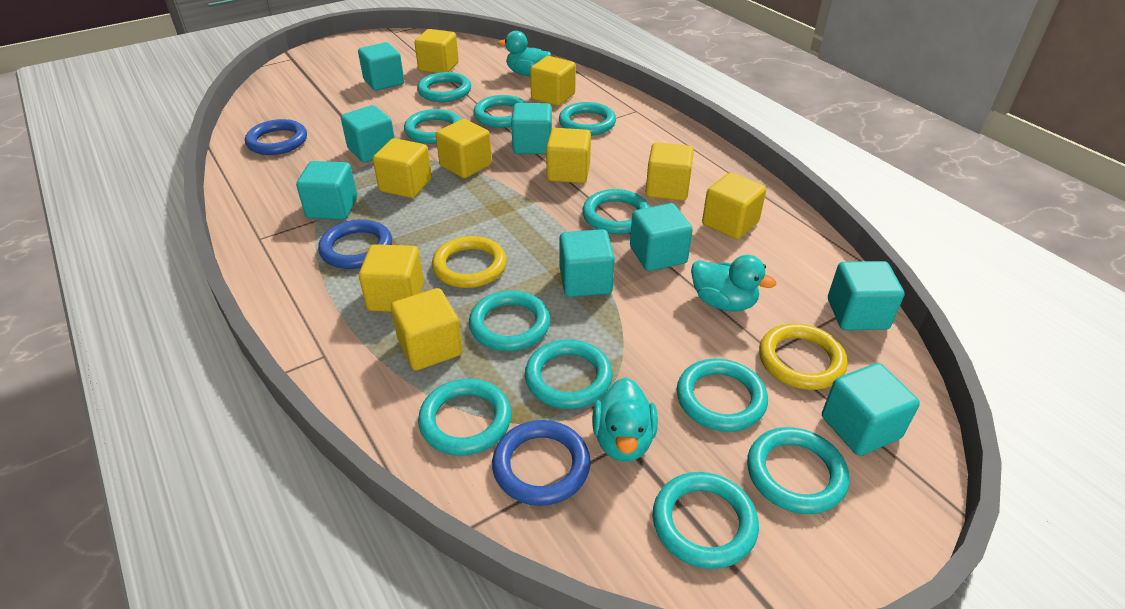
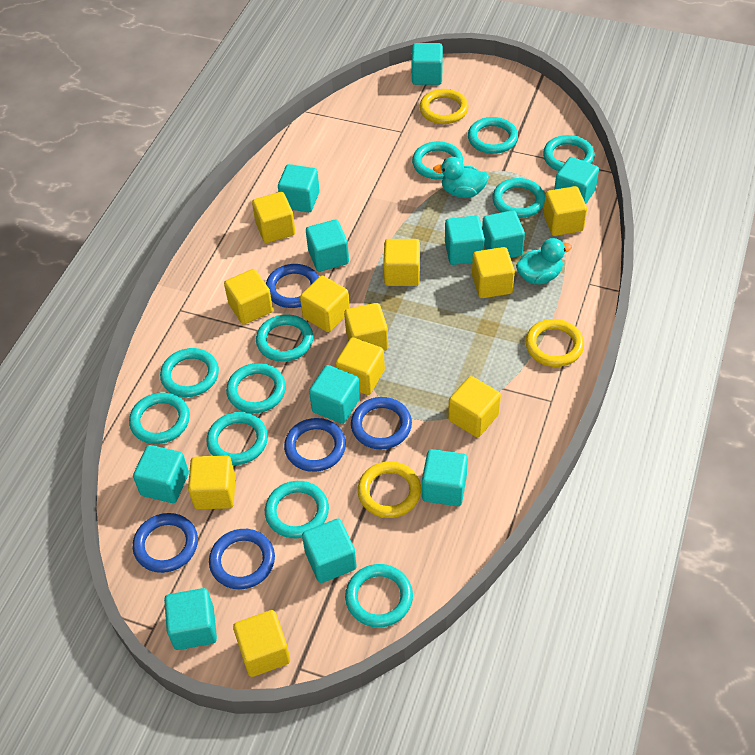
blue ring: [245,119,307,155] [318,219,392,269] [492,420,591,506] = 3 -> [133,513,198,573] [209,529,275,589] [266,264,319,308] [284,418,346,472] [351,397,412,450] = 5
turquoise cube: [296,161,357,220] [341,105,395,163] [358,42,404,91] [511,103,552,154] [559,229,615,297] [630,203,693,271] [822,363,920,456] [828,261,905,330] = 8 -> [133,445,189,503] [164,588,217,650] [278,164,320,212] [302,519,357,583] [306,219,349,272] [309,365,360,424] [411,43,443,85] [422,449,468,506] [445,215,485,265] [482,210,525,258] [554,157,599,204] = 11
turquoise duck: [498,31,551,76] [592,378,658,462] [691,255,776,312] = 3 -> [433,157,489,198] [516,238,572,284] = 2
yellow cube: [359,244,424,312] [373,138,432,198] [391,288,463,371] [414,29,459,73] [436,119,492,178] [530,56,576,106] [546,128,591,183] [646,142,694,201] [702,172,766,240] = 9 -> [188,456,236,509] [224,269,273,325] [233,610,290,677] [252,192,295,243] [300,276,350,332] [335,338,385,395] [344,303,388,351] [383,239,420,286] [448,376,501,437] [472,247,515,298] [543,186,587,236] = 11
yellow ring: [432,236,507,288] [759,323,848,390] = 2 -> [358,461,421,518] [419,89,468,124] [525,319,584,367] = 3

